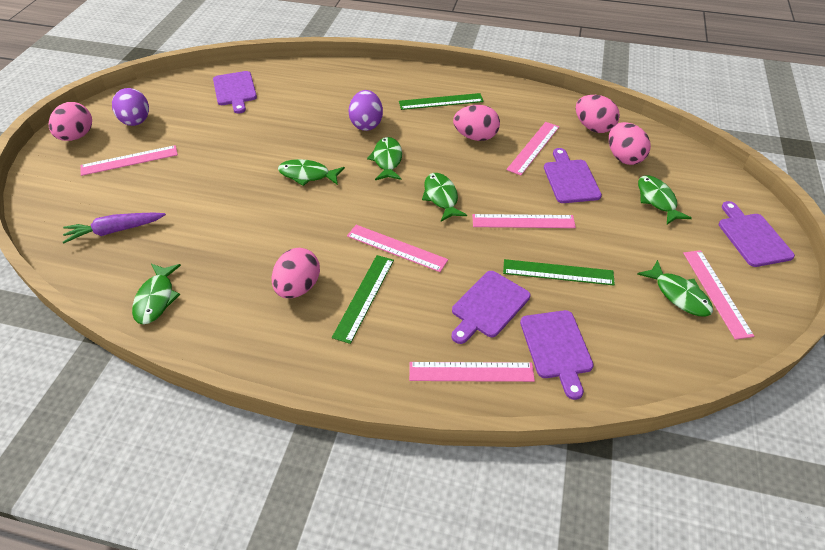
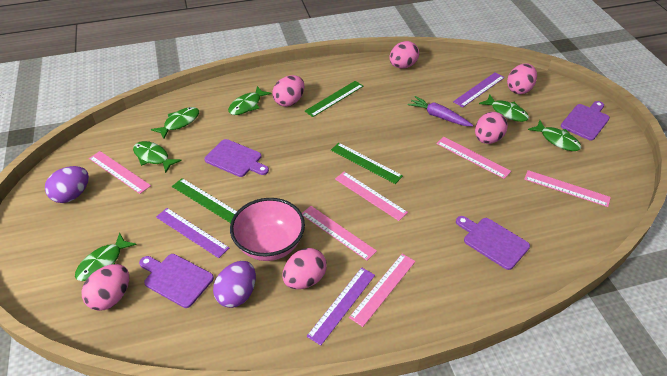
pink bowl: none = 0 -> [230,198,305,261] = 1
pink egg: [49,102,92,141] [272,248,320,298] [453,105,500,141] [576,95,620,133] [609,122,651,165] = 5 -> [82,264,129,311] [272,75,304,107] [282,248,327,289] [389,41,419,68] [475,112,508,144] [507,63,537,94] = 6
purple cutting board: [213,71,257,114] [451,271,530,344] [520,310,594,400] [544,148,602,203] [719,201,795,267] = 5 -> [139,254,214,308] [204,139,269,177] [456,216,530,270] [561,101,610,140] = 4
purple ruler: none = 0 -> [156,208,229,258] [307,267,375,346] [453,72,505,107] = 3

